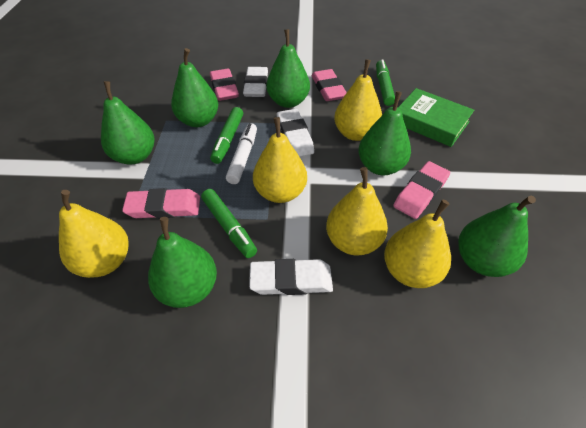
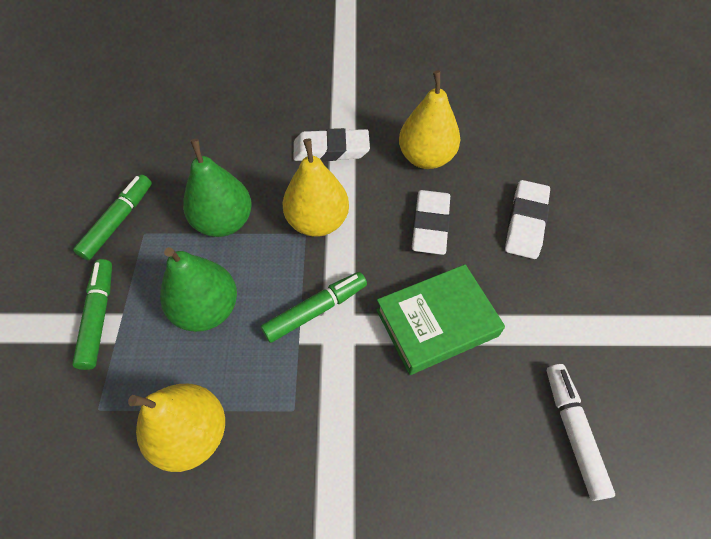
green pear: [101,81,155,165] [148,217,217,308] [171,48,218,127] [267,29,310,108] [358,91,411,176] [458,196,536,277] = 6 -> [160,247,237,332] [183,139,252,237] = 2
pink eraser: [122,188,200,218] [210,69,239,101] [312,69,347,101] [393,161,450,219] = 4 -> none = 0
yellow pear: [59,190,129,278] [253,117,307,203] [326,167,388,256] [334,59,382,141] [384,199,451,288] = 5 -> [128,384,225,472] [283,138,349,237] [399,70,460,169] = 3

